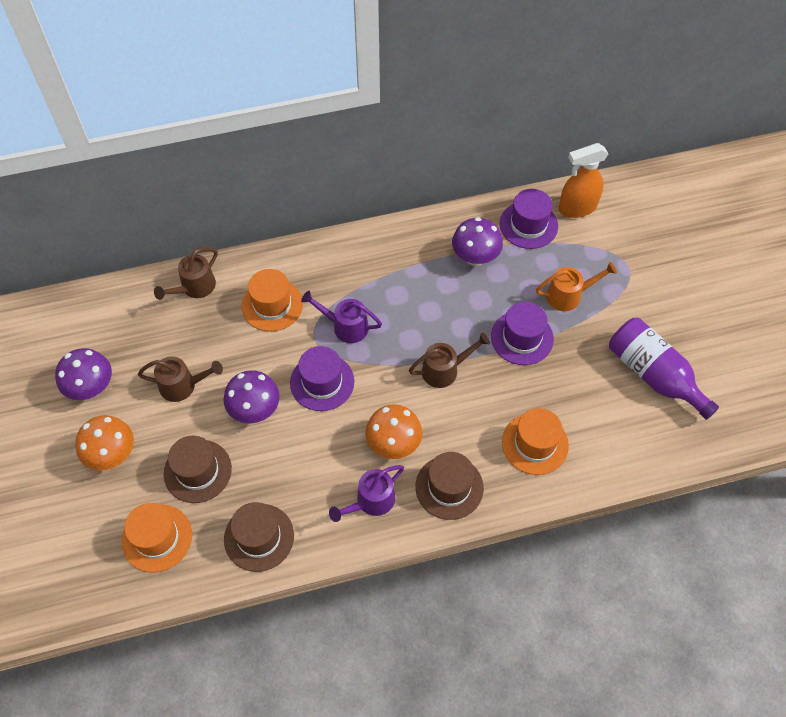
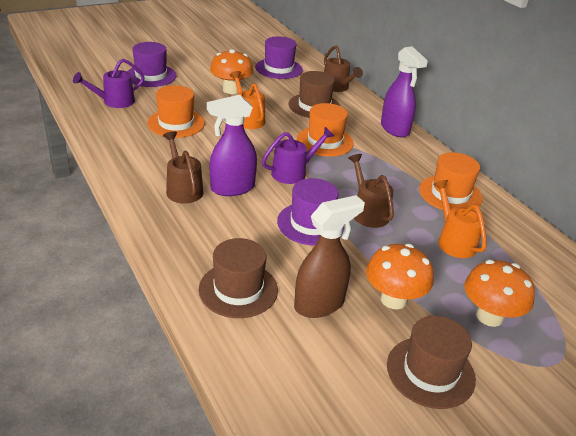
brown spray bottle: none = 0 -> [294,195,365,318] = 1
orange mushroom: [75,415,134,471] [365,404,422,459] = 2 -> [210,49,253,94] [366,244,434,310] [464,260,535,327] = 3
orange spray bottle: [559,143,608,218] = 1 -> none = 0
orange watering can: [536,262,617,311] = 1 -> [230,71,265,129] [434,180,487,258] = 2
purple bottle: [609,318,719,420] = 1 -> none = 0
purple mushroom: [55,348,112,400] [224,370,280,423] [452,217,503,266] = 3 -> none = 0
purple spray bottle: none = 0 -> [207,95,257,196] [381,46,428,137] = 2

